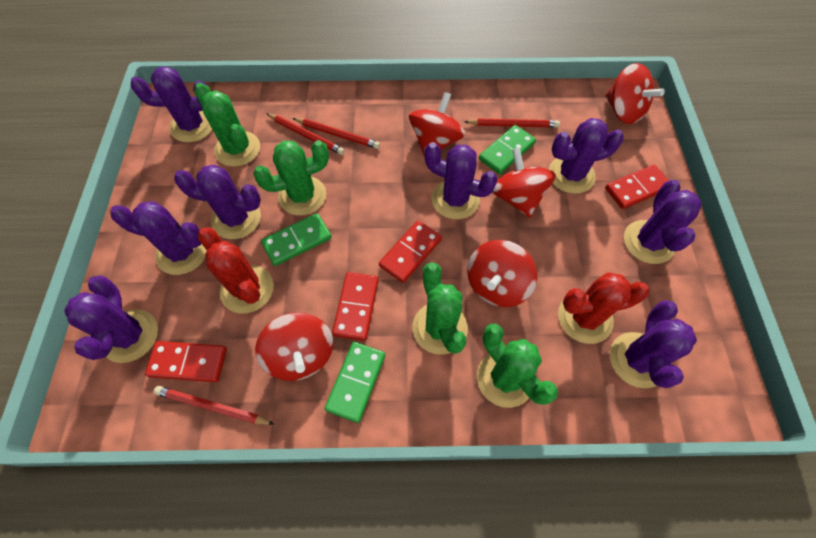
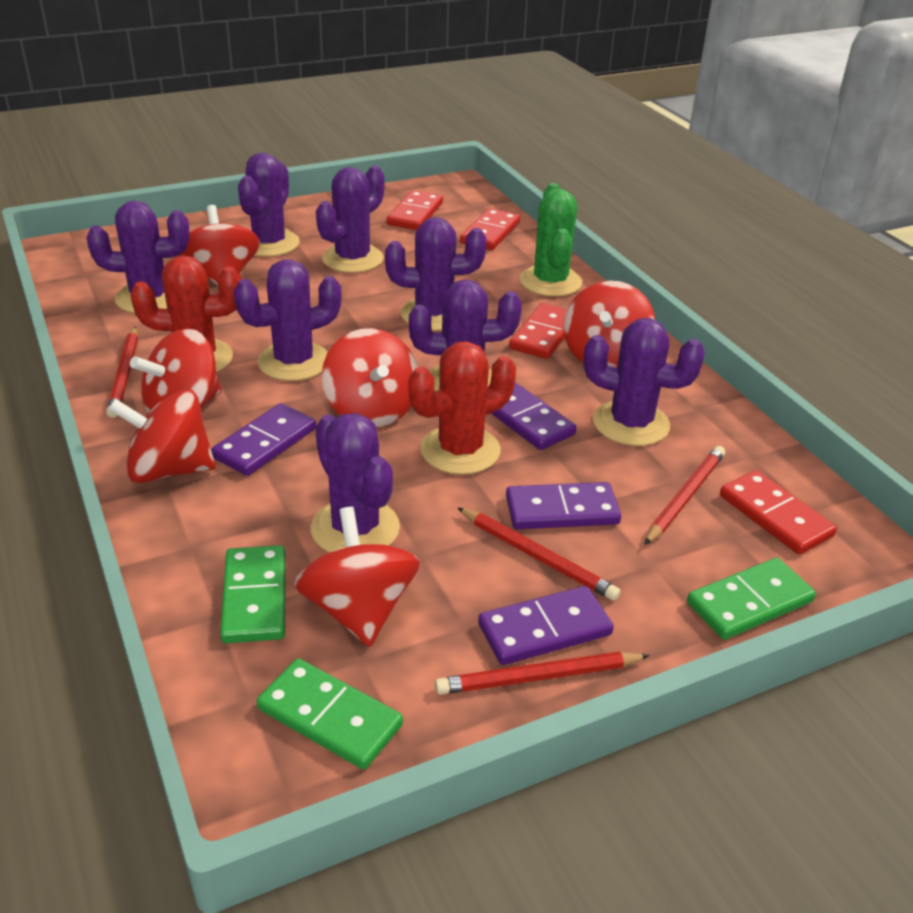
green cactus: [194,83,260,167] [253,140,329,216] [412,262,468,355] [477,324,558,408] = 4 -> [520,183,582,297] = 1
purple domino: none = 0 -> [211,403,316,476] [478,586,614,665] [491,382,577,450] [506,482,621,529] = 4
red spinning top: [255,312,333,381] [409,92,465,157] [467,240,537,307] [493,148,556,218] [605,63,665,124] = 5 -> [108,389,216,483] [130,328,221,413] [178,205,260,287] [294,507,420,647] [322,328,418,427] [564,281,655,368] = 6

